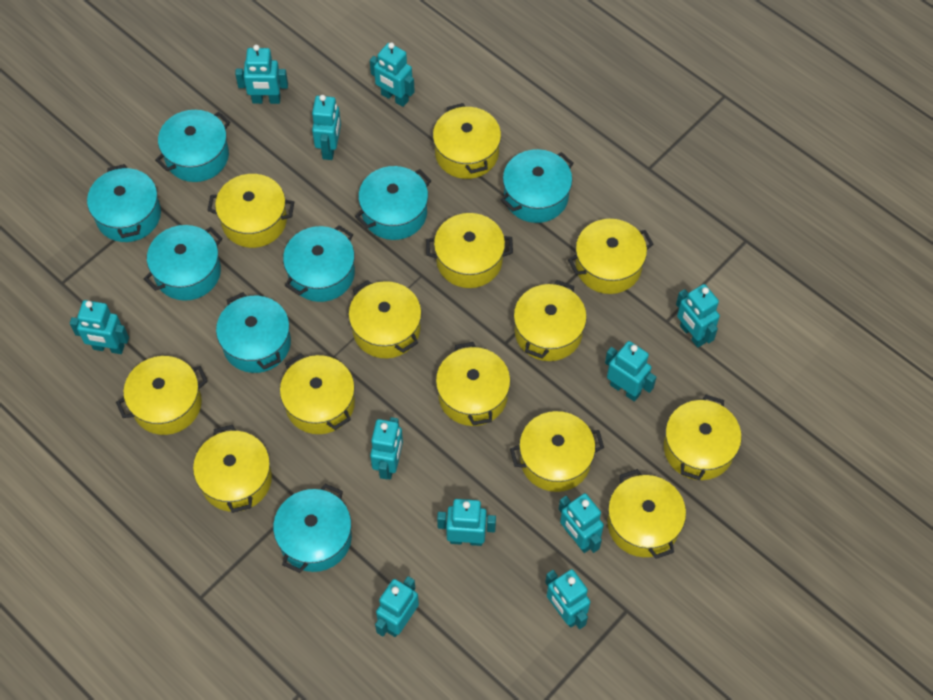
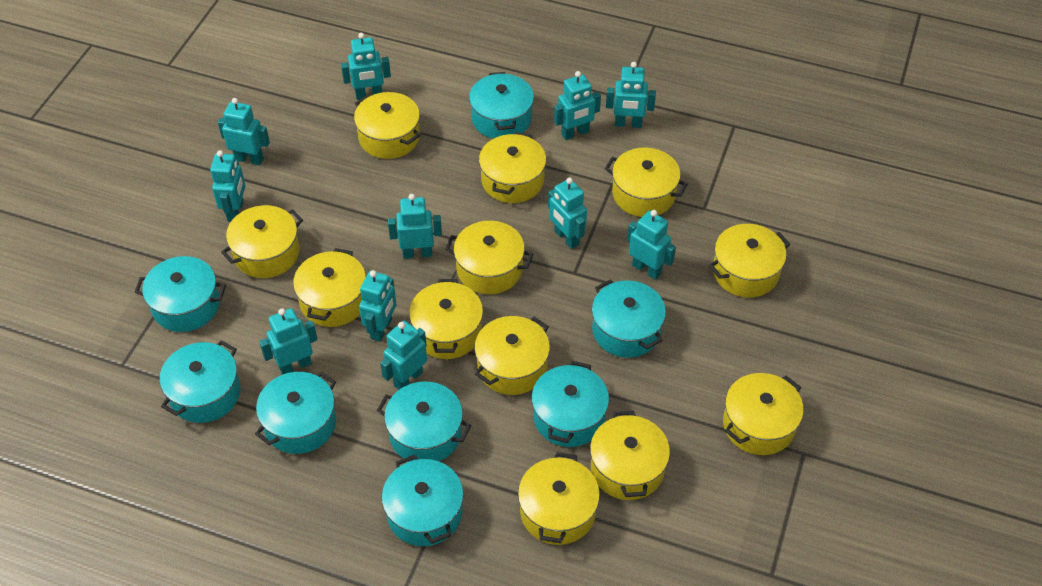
yellow pot: [116,356,208,435] [193,425,272,513] [207,174,294,248] [280,354,355,434] [348,280,422,358] [426,213,513,288] [433,103,501,179] [436,342,510,426] [510,411,604,492] [514,280,587,361] [568,219,654,294] [607,469,686,559] [664,395,742,480] = 13 -> [221,205,303,278] [293,248,366,327] [354,92,421,159] [409,279,483,359] [445,221,533,294] [474,316,550,395] [479,132,546,203] [518,452,600,545] [590,411,670,500] [605,147,688,217] [709,224,790,298] [723,373,803,455] = 12

